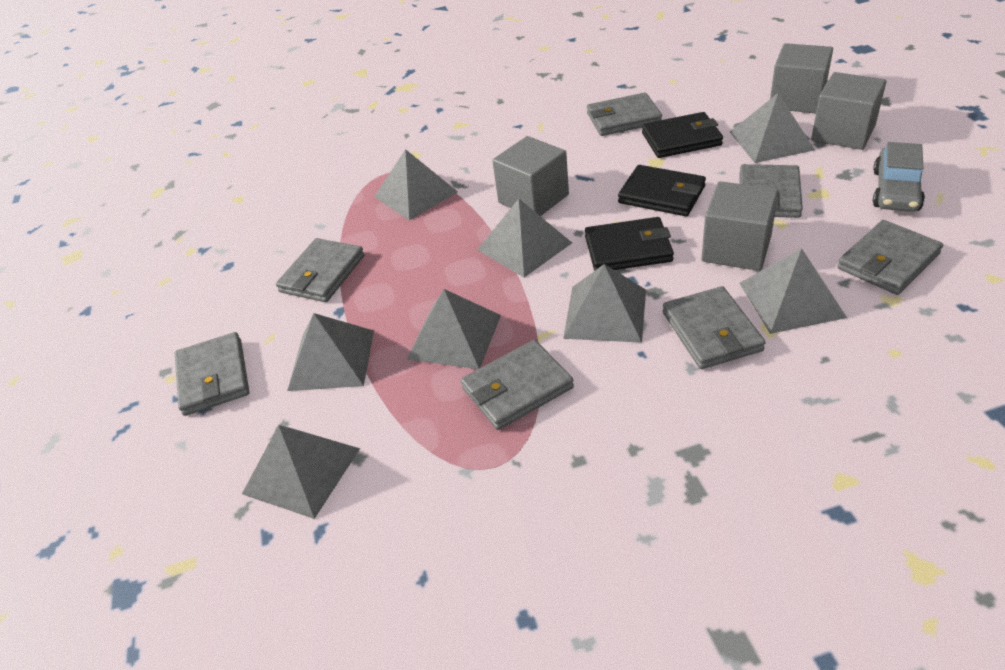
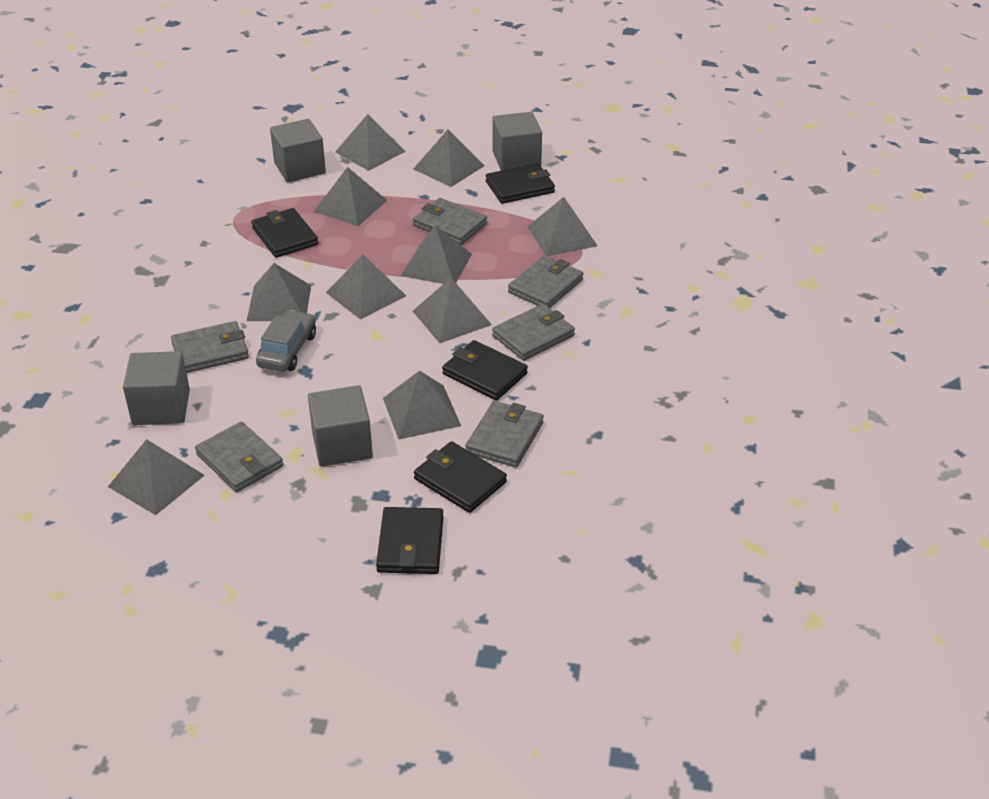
black wallet: [585,217,674,271] [618,165,706,216] [642,112,723,158] = 3 -> [251,208,318,258] [376,507,444,574] [414,441,507,513] [442,340,528,401] [486,163,555,204] = 5
grey pyramid: [242,425,360,519] [287,313,374,391] [374,149,458,220] [406,289,501,369] [477,199,572,278] [563,264,646,343] [730,93,815,163] [739,248,847,334] = 8 -> [108,439,205,515] [247,263,311,321] [314,167,387,226] [326,255,406,320] [335,114,406,171] [383,371,461,439] [401,225,472,284] [413,130,485,187] [413,278,492,343] [527,197,597,256] = 10
grey wallet: [175,332,249,416] [276,238,364,302] [461,340,574,430] [587,93,662,136] [663,286,766,369] [739,164,803,218] [837,220,943,295] = 7 -> [171,321,249,373] [195,422,283,492] [413,198,487,245] [465,401,544,468] [492,304,575,361] [508,255,584,308] = 6

